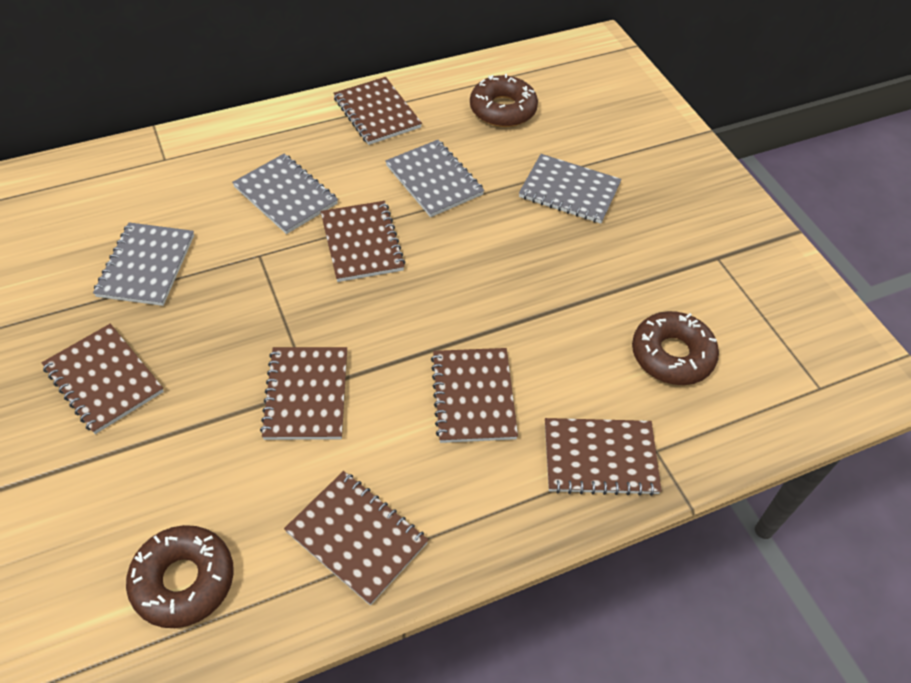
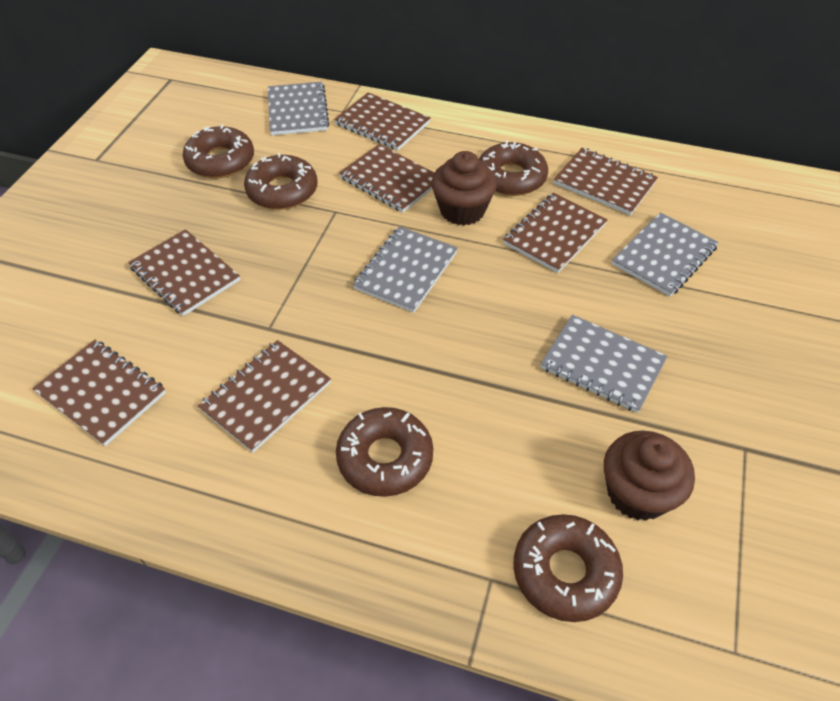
brown cupcake: none = 0 -> [431,151,497,225] [604,431,695,521] = 2
brown donut: [126,525,234,628] [470,74,538,127] [632,311,719,385] = 3 -> [183,125,254,178] [244,153,318,210] [336,407,433,497] [479,140,548,196] [513,514,623,622] = 5

